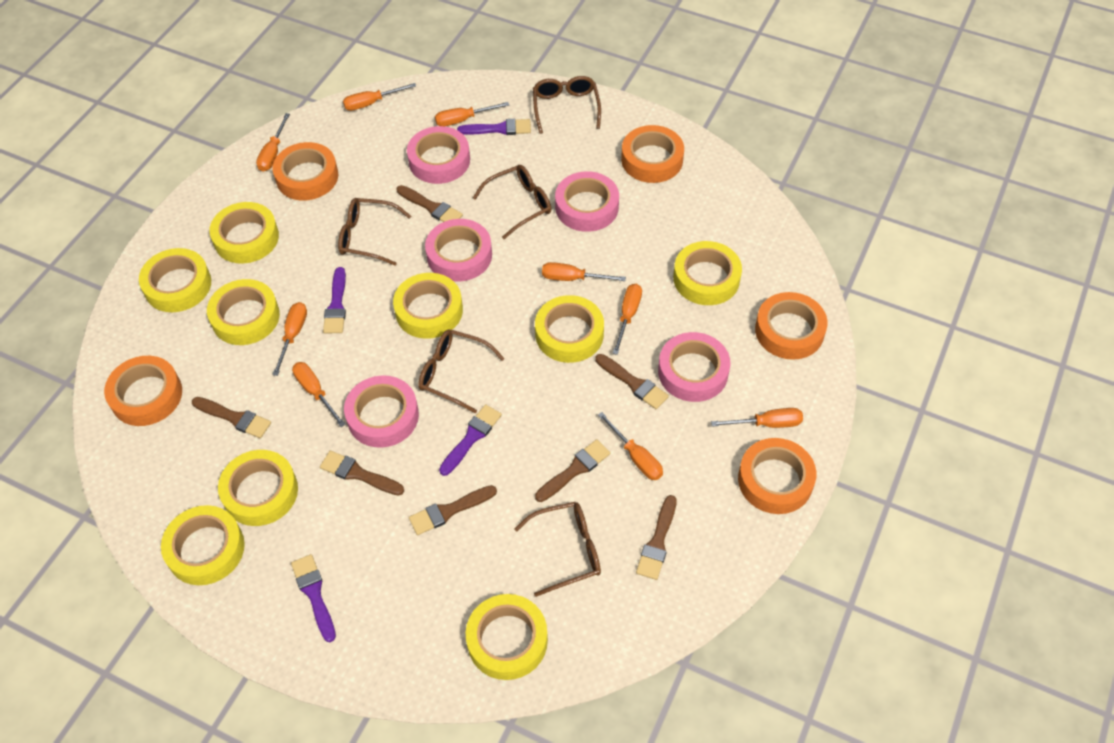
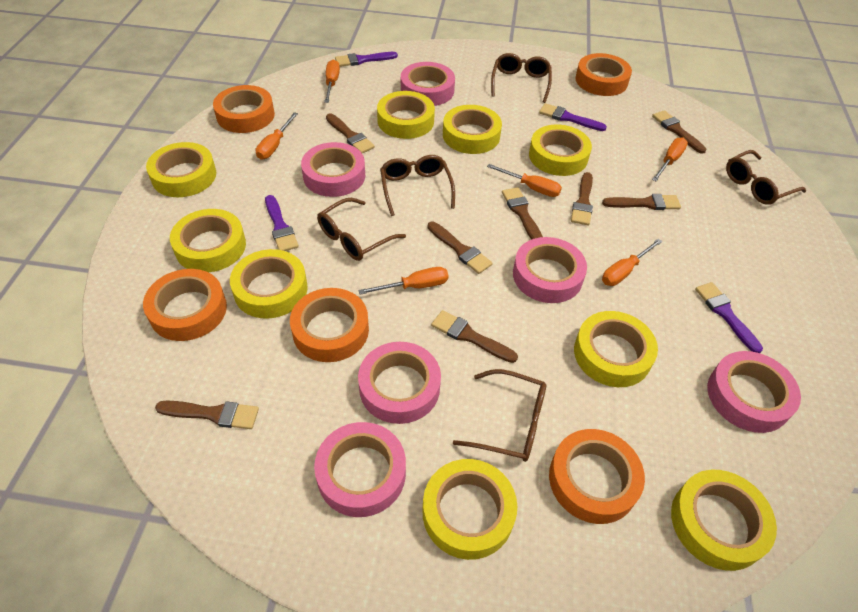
brown brush: [192,397,271,438] [320,451,404,495] [397,185,463,222] [409,485,497,535] [535,439,610,502] [595,354,669,409] [636,495,677,580] = 7 -> [155,401,259,429] [326,113,375,153] [427,222,492,274] [431,310,518,363] [502,187,543,240] [571,172,593,225] [602,194,681,210] [652,110,706,154] = 8
orange screwdriver: [256,113,290,172] [272,302,307,376] [292,362,346,427] [343,83,416,111] [435,102,509,126] [542,262,626,281] [598,412,663,480] [613,284,642,355] [711,408,803,428] = 9 -> [256,112,298,159] [324,60,340,103] [358,267,448,295] [487,164,562,197] [602,239,662,286] [652,137,688,181] = 6
pink tape: [344,375,419,448] [407,126,470,184] [425,219,492,282] [555,171,619,232] [658,332,731,402] = 5 -> [301,142,365,197] [314,422,406,517] [358,342,441,424] [401,62,455,106] [513,237,587,303] [707,351,801,433] = 6

